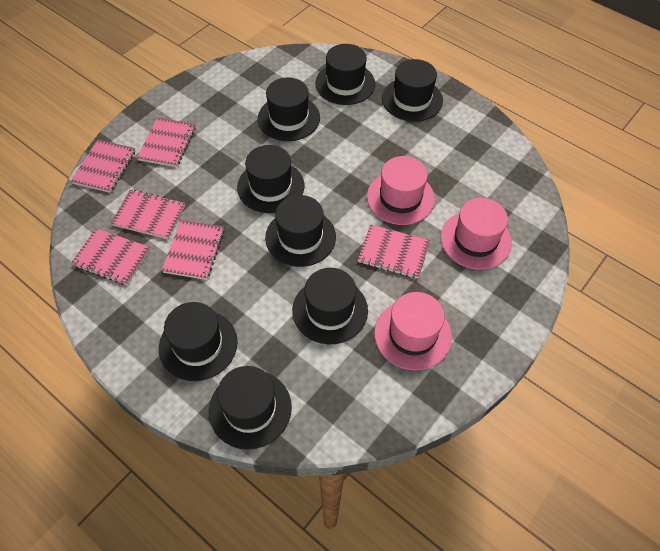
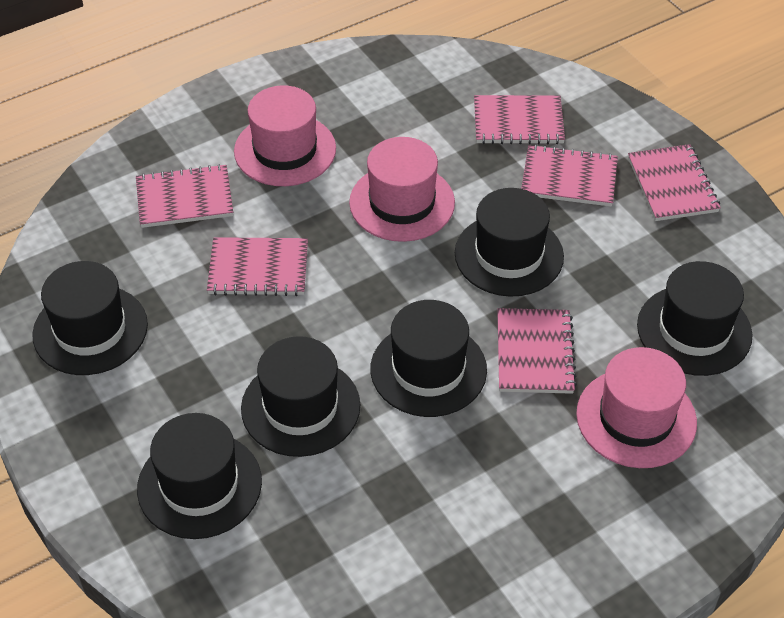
black hat: [159,302,238,381] [209,366,292,450] [237,145,304,213] [258,77,320,141] [265,195,336,267] [292,268,368,344] [315,44,375,105] [382,59,443,122] = 8 -> [32,261,148,375] [137,413,262,539] [241,336,360,457] [371,300,487,417] [455,188,564,297] [637,261,753,376] = 6

